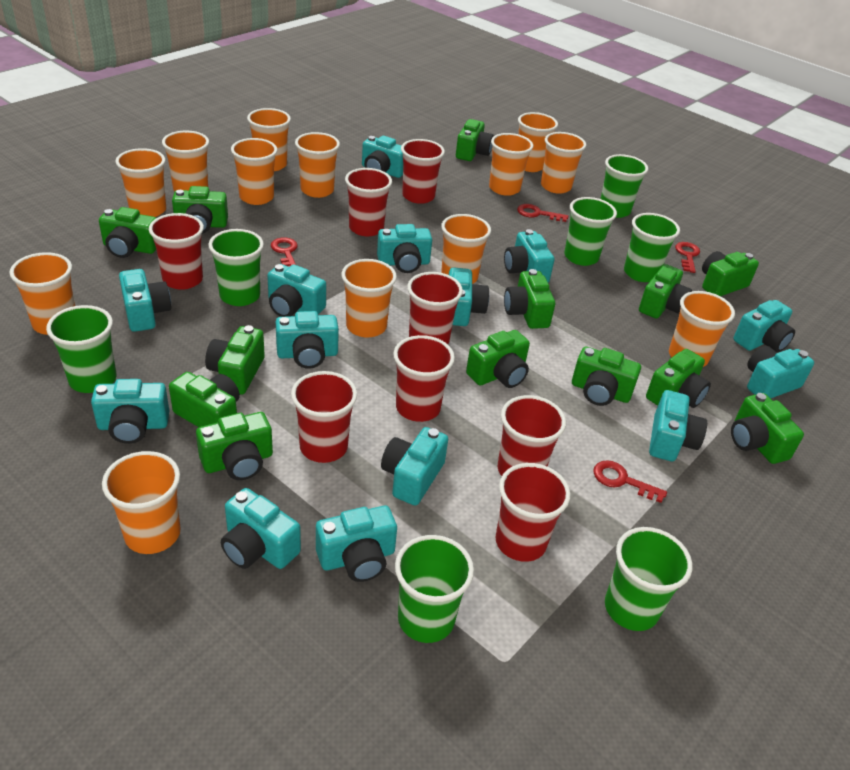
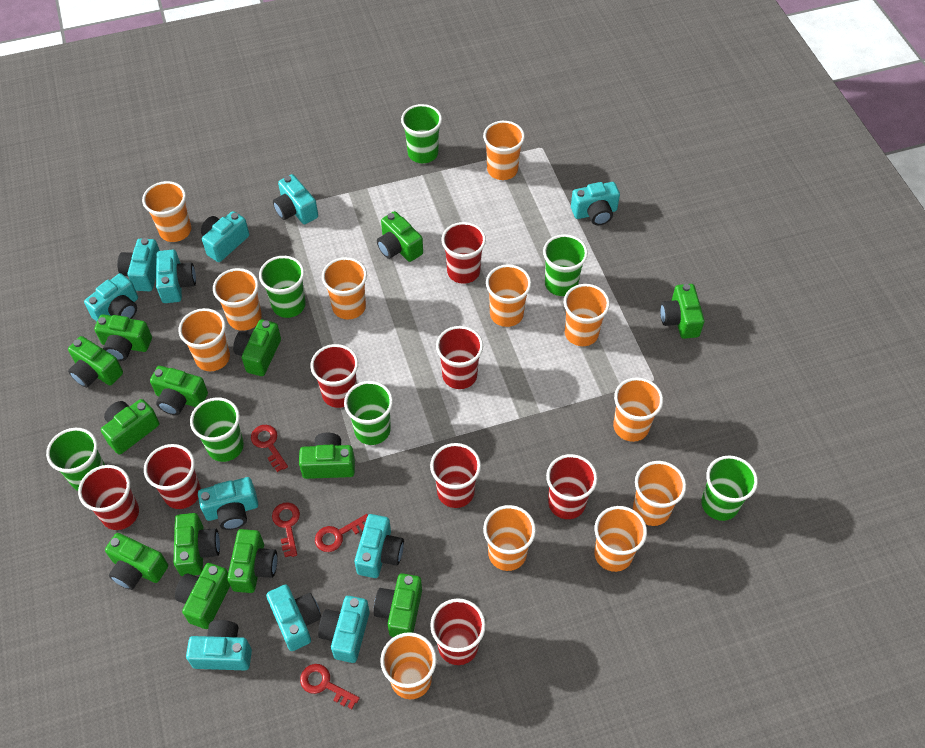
orange cup: [9,252,75,335] [102,451,181,554] [116,148,166,217] [162,131,209,192] [231,138,277,205] [247,108,291,171] [295,132,340,198] [341,259,397,337] [441,214,491,284] [489,133,533,196] [518,112,558,172] [541,132,586,194] [669,291,735,367] = 13 -> [142,181,191,242] [179,308,230,371] [213,268,262,331] [322,257,367,319] [380,632,437,699] [483,121,525,180] [483,505,536,571] [486,264,531,327] [564,284,610,346] [594,506,647,572] [613,377,663,442] [633,461,686,526] = 12
turquoise camera: [91,379,169,444] [119,269,171,332] [221,488,301,569] [267,264,326,317] [276,311,339,369] [316,506,397,582] [362,136,403,178] [377,224,432,273] [381,427,448,506] [449,267,489,326] [504,229,555,282] [649,390,707,462] [733,300,795,352] [747,346,814,399] = 14 -> [84,273,138,322] [117,238,160,291] [156,250,196,303] [186,620,252,670] [198,477,258,530] [201,211,249,262] [266,585,321,651] [273,174,318,224] [318,596,370,663] [355,514,404,578] [571,182,620,225] = 11

